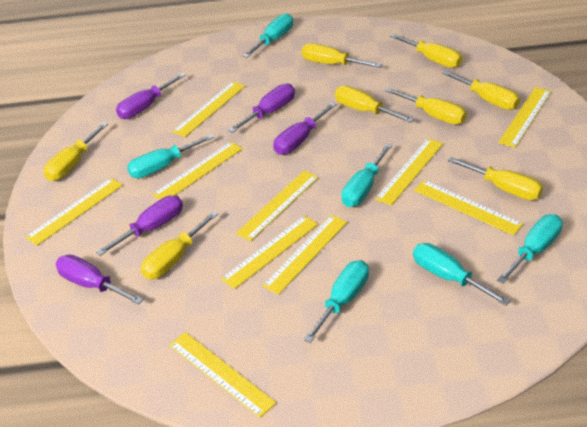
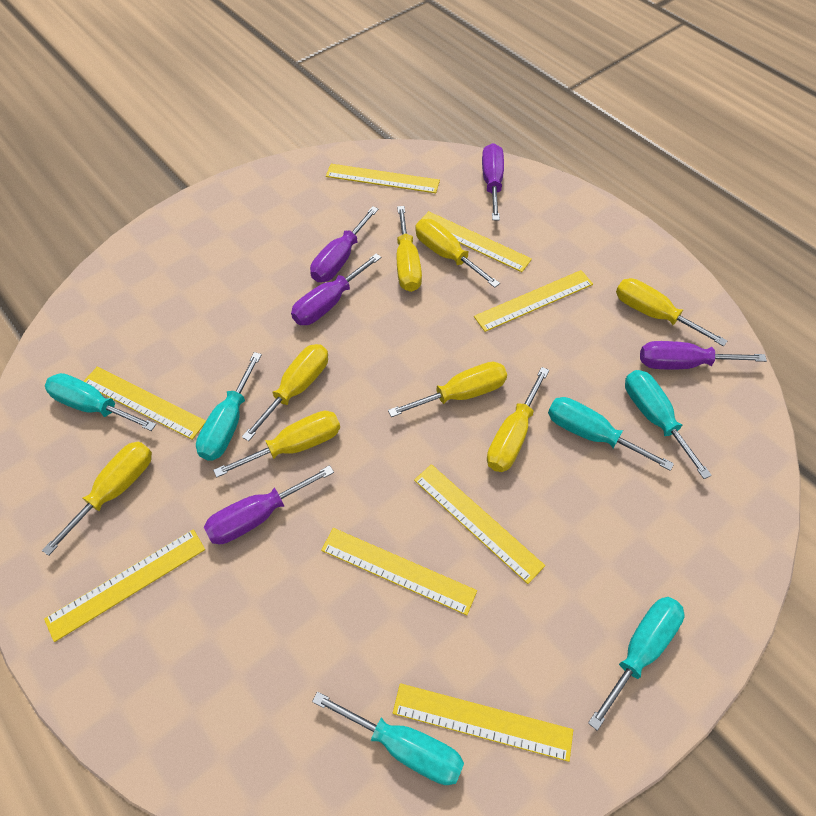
yellow ruler: [25,178,123,246] [152,142,243,200] [169,332,276,418] [172,81,245,137] [221,216,318,289] [236,171,319,241] [262,215,347,295] [375,138,443,206] [414,180,523,236] [498,87,551,148] = 10 -> [44,529,205,642] [84,367,206,440] [321,528,477,615] [326,164,440,193] [393,683,573,762] [414,464,545,584] [422,211,532,272] [474,270,593,332] = 8

